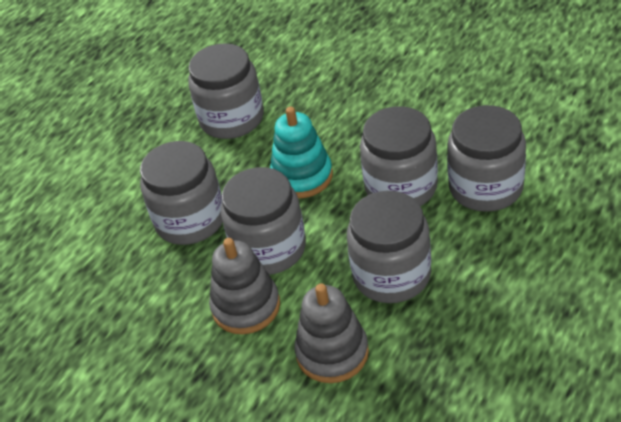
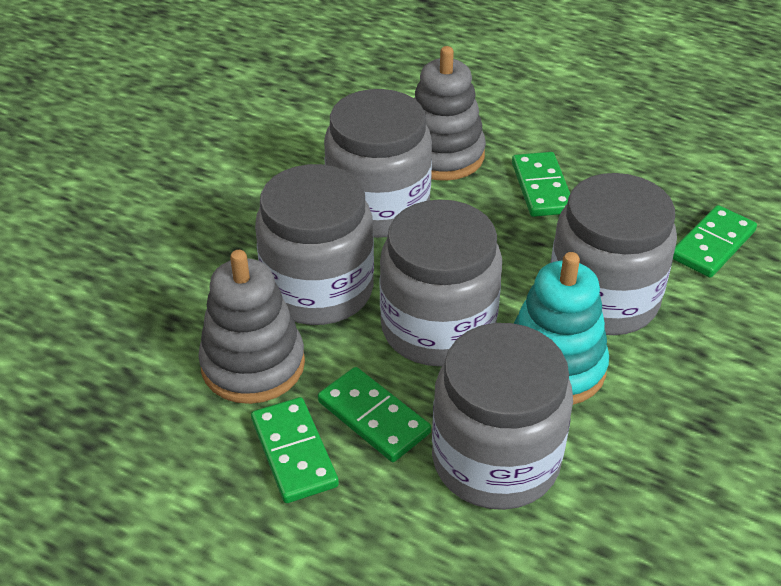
green domino: none = 0 -> [251,397,339,503] [318,367,431,462] [512,152,570,217] [673,205,757,278] = 4
grey jar: [140,141,223,245] [188,43,264,139] [221,167,306,275] [347,191,431,303] [360,106,438,206] [447,105,526,212] = 6 -> [255,164,374,325] [324,89,432,238] [380,199,502,366] [432,323,573,510] [551,173,677,335] = 5

